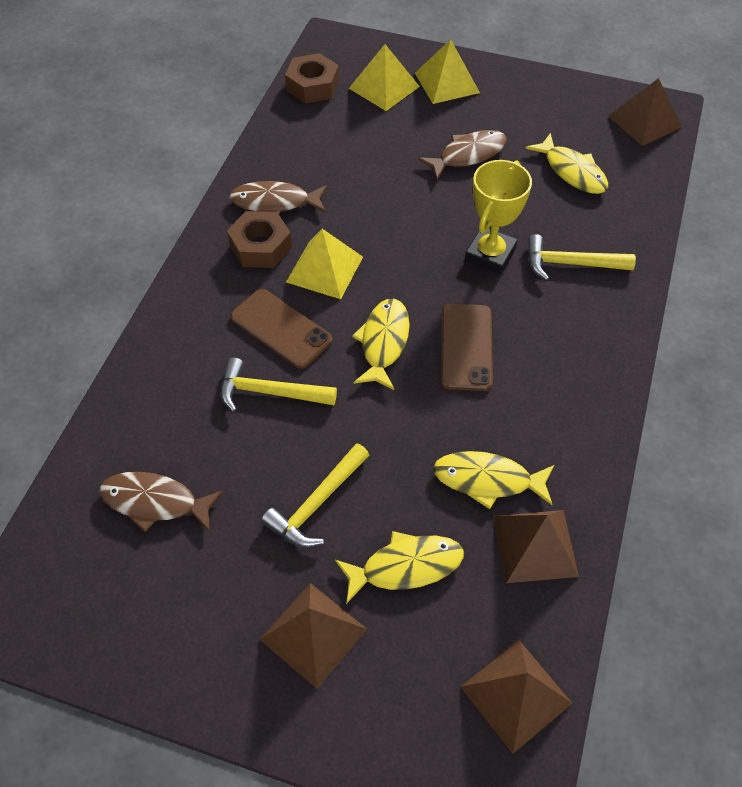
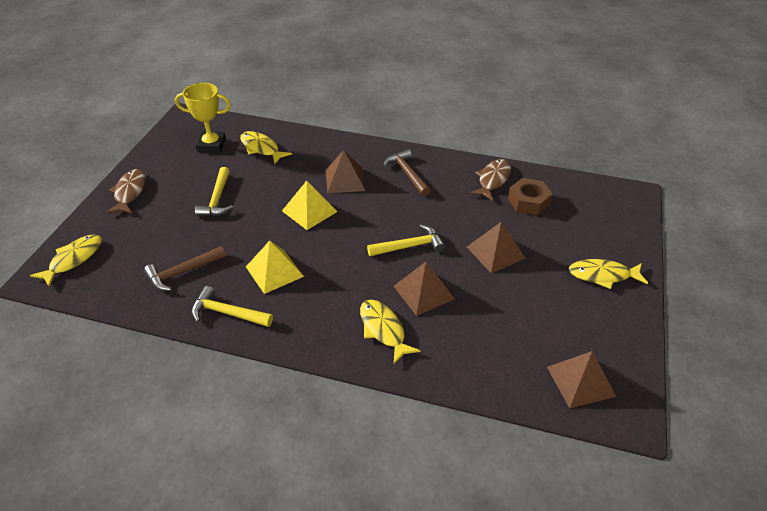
brown fish: [99,472,223,532] [229,181,327,214] [418,130,507,180] = 3 -> [106,169,146,214] [470,159,511,201] = 2
brown hammer: none = 0 -> [144,246,226,291] [383,149,431,196] = 2
brown nut: [227,211,292,268] [285,53,339,103] = 2 -> [508,178,553,215] = 1
brown phone: [231,289,332,369] [441,304,493,391] = 2 -> none = 0
yellow pyramid: [286,229,363,299] [349,44,420,111] [415,39,480,104] = 3 -> [246,241,304,294] [282,181,338,230] = 2

